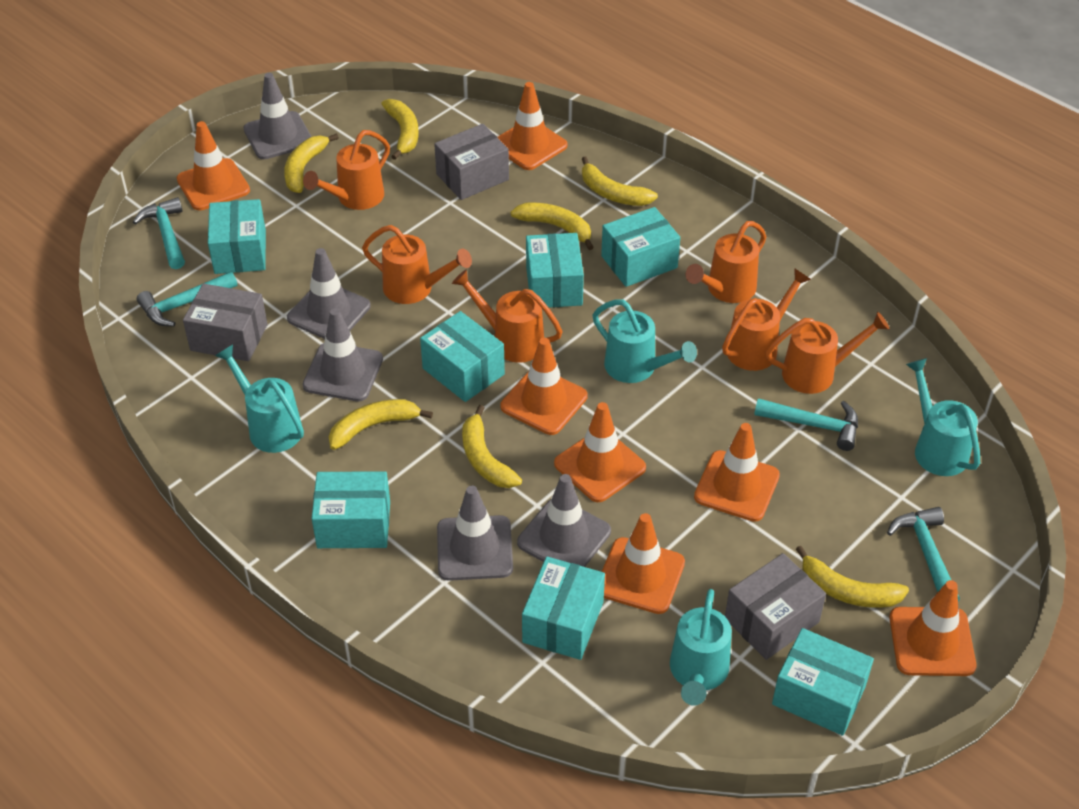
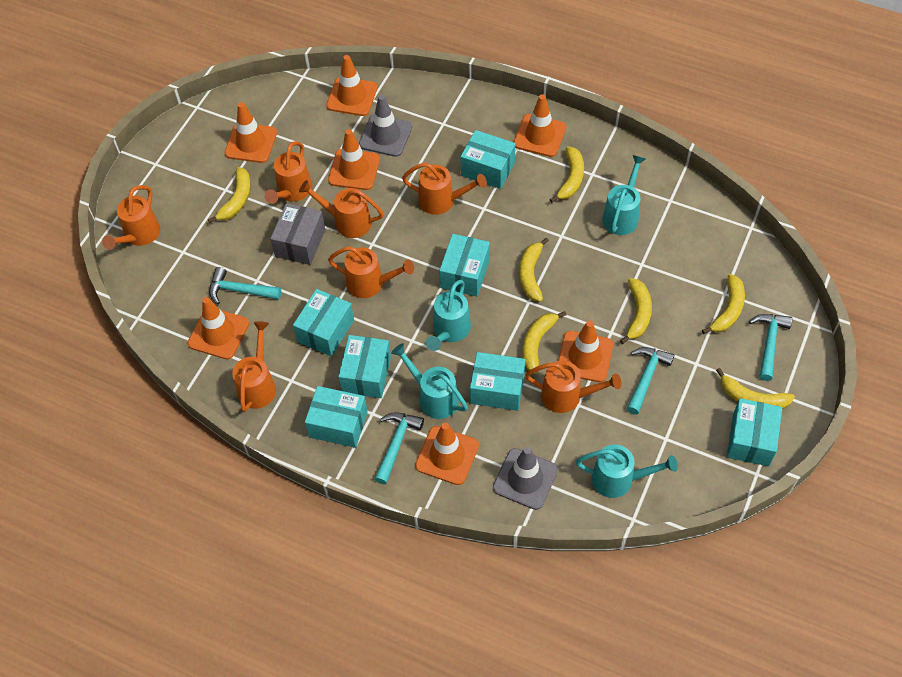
grey box: [183,284,268,361] [434,124,509,200] [725,553,826,660] = 3 -> [270,203,325,265] = 1
grey traffic cone: [243,73,312,159] [287,248,371,339] [303,308,383,401] [437,486,513,581] [517,474,611,567] = 5 -> [359,95,412,157] [493,447,558,510] = 2
orange watering can: [303,130,390,210] [362,225,472,304] [452,269,562,363] [686,221,766,303] [722,268,811,371] [765,312,889,394] = 6 -> [102,185,160,250] [232,321,276,412] [265,141,312,204] [299,180,384,238] [328,246,414,298] [402,162,487,215] [525,361,622,413] = 7

